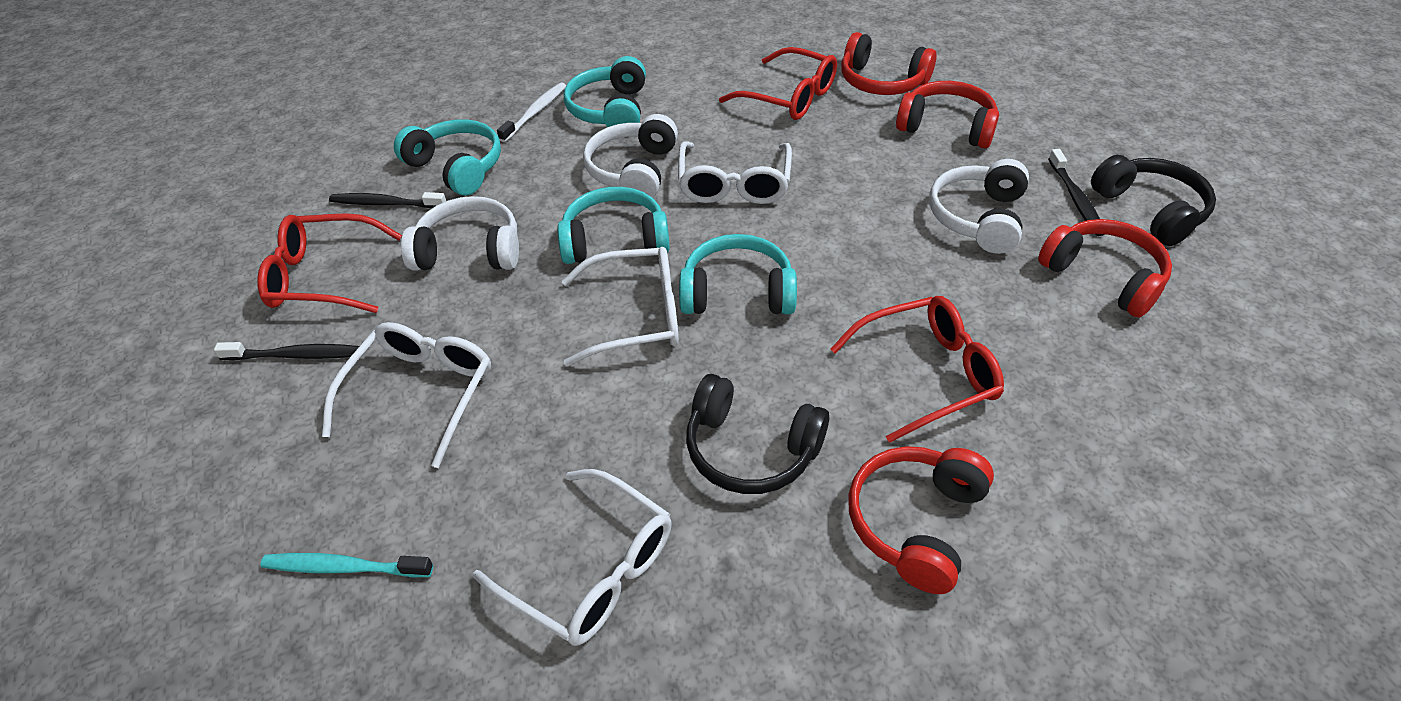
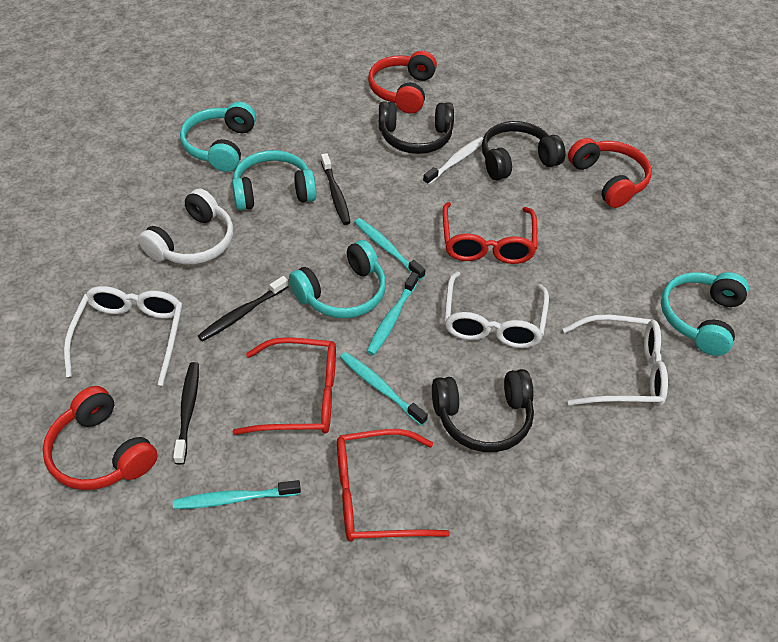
black headphones: [686,374,829,494] [1091,155,1216,246] = 2 -> [379,101,454,154] [432,369,534,452] [482,121,566,180] = 3
red headphones: [841,32,937,95] [848,446,994,594] [896,81,999,148] [1038,219,1172,318] = 4 -> [42,386,158,490] [368,51,437,114] [568,138,652,208] = 3
turquoise toothbrush: [260,553,433,577] = 1 -> [173,480,301,509] [340,352,428,426] [355,218,426,280] [367,272,419,355] = 4
white glasses: [322,322,491,468] [473,469,672,646] [562,247,679,366] [678,142,792,204] = 4 -> [64,286,182,386] [444,272,549,348] [563,315,668,407] = 3
white headphones: [401,196,519,271] [583,114,678,198] [929,159,1029,254] = 3 -> [138,188,234,265] = 1

